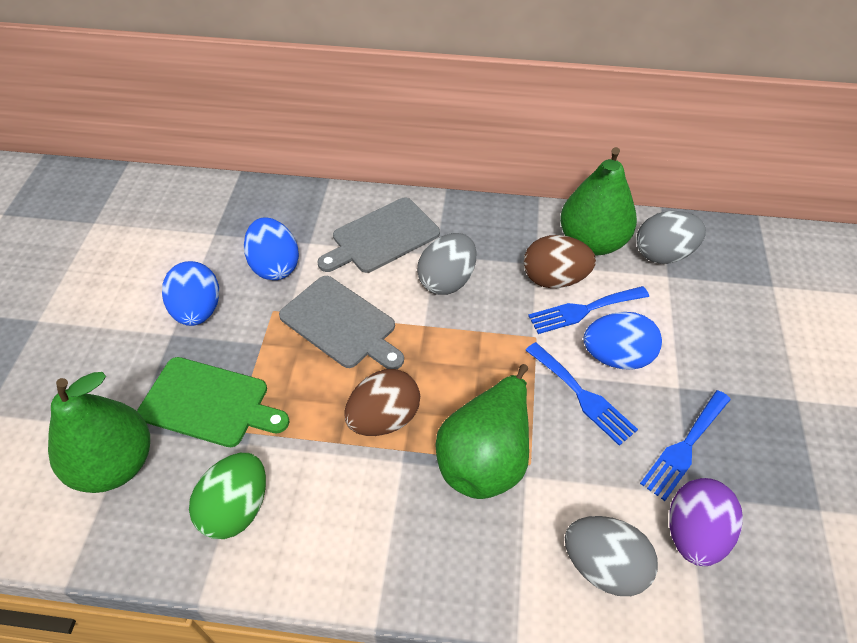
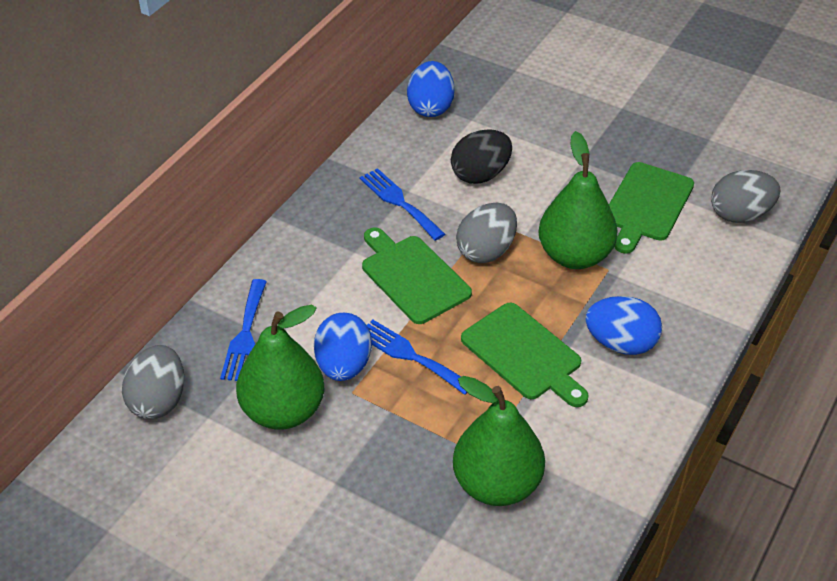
black egg: none = 0 -> [451,129,512,184] = 1
brown egg: [344,369,420,436] [524,235,596,288] = 2 -> none = 0
green cutting board: [137,357,290,447] = 1 -> [362,228,472,324] [461,303,589,407] [609,162,694,254] = 3
green egg: [189,453,266,539] = 1 -> none = 0
grey cutting board: [279,276,404,369] [318,198,440,273] = 2 -> none = 0
purple egg: [669,478,743,566] = 1 -> none = 0

